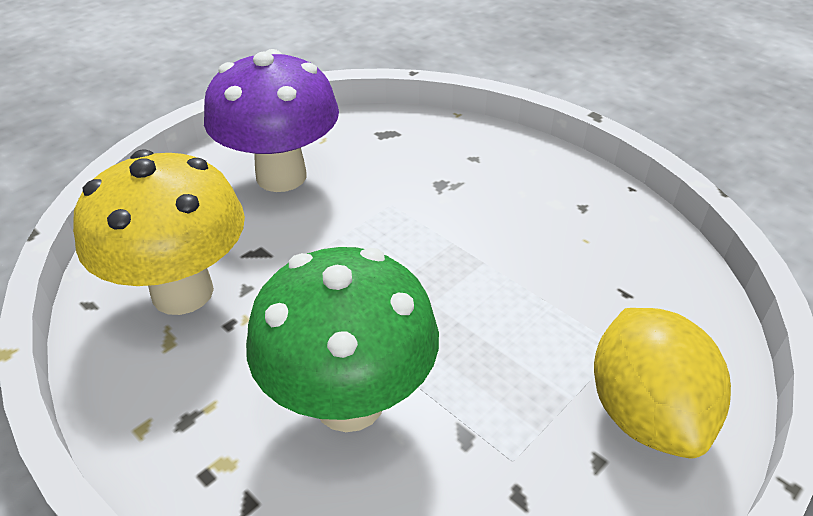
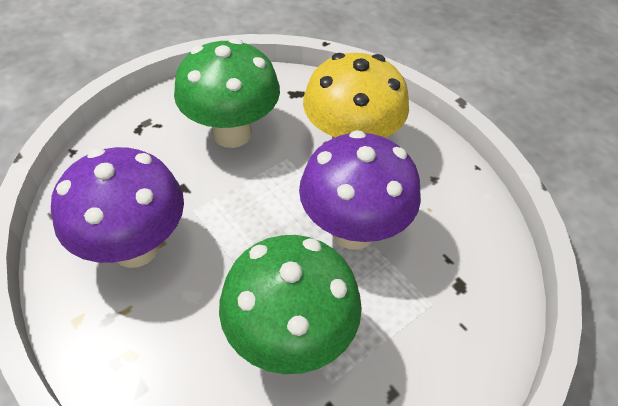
green mushroom: [246,247,439,432] = 1 -> [174,38,280,148] [219,235,362,374] = 2
purple mushroom: [204,49,339,192] = 1 -> [51,147,184,268] [299,130,421,250] = 2
yellow lemon: [594,308,731,458] = 1 -> none = 0

